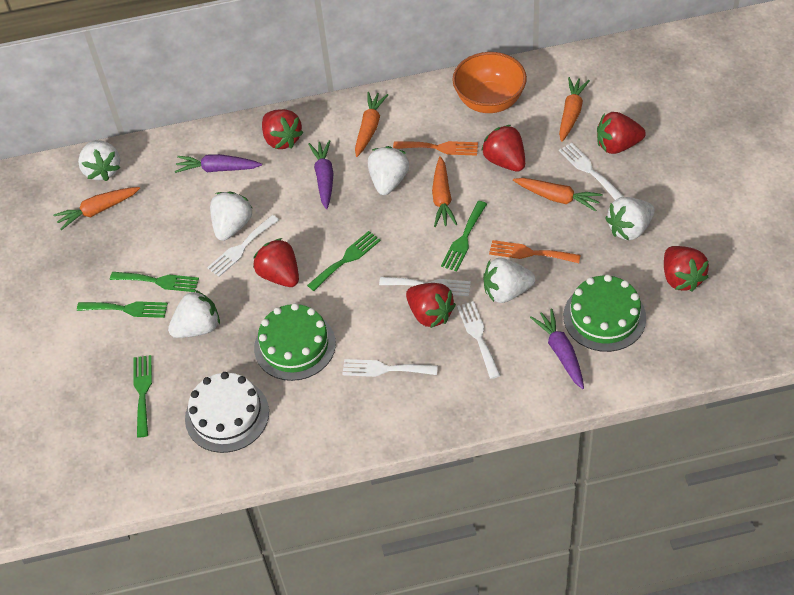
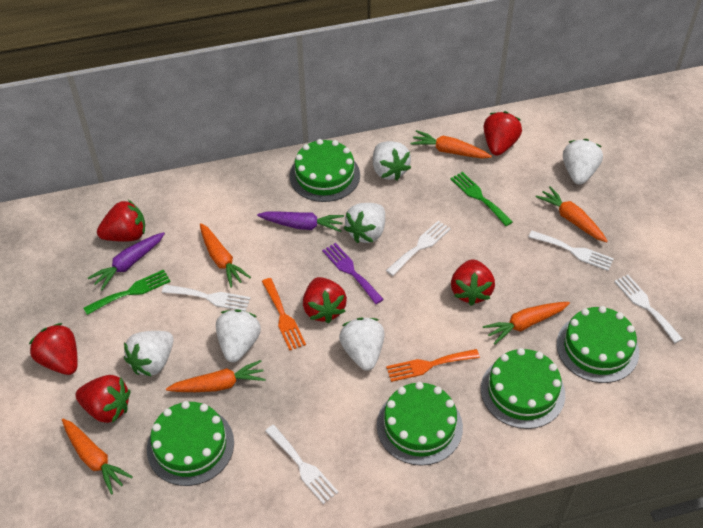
green cake: [254,303,336,381] [563,274,646,352] = 2 -> [147,401,234,486] [290,139,360,202] [377,382,463,466] [481,348,565,429] [557,306,639,383] = 5
green fork: [77,301,168,318] [110,272,199,292] [133,355,152,437] [307,231,381,291] [441,201,487,272] = 5 -> [84,269,171,315] [450,172,513,226] = 2
orange bowl: [453,52,527,113] = 1 -> none = 0
orange carrot: [53,187,140,230] [355,92,388,157] [432,156,457,227] [513,178,603,212] [559,77,590,142] = 5 -> [62,419,133,494] [166,360,266,392] [200,223,251,288] [410,130,492,159] [483,302,570,345] [536,186,608,242] = 6
purple carrot: [175,154,262,173] [309,140,334,209] [530,309,584,389] = 3 -> [88,232,165,290] [257,212,344,232] = 2
purple fork: none = 0 -> [322,243,384,304] = 1
white cake: [185,372,269,453] = 1 -> none = 0

